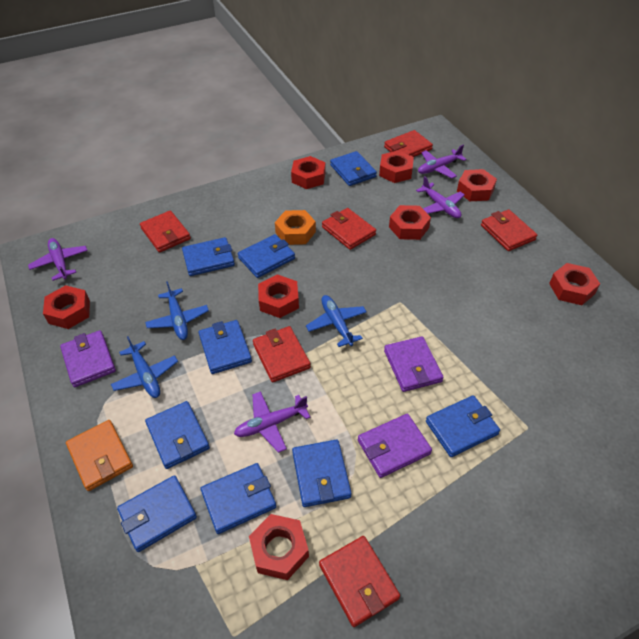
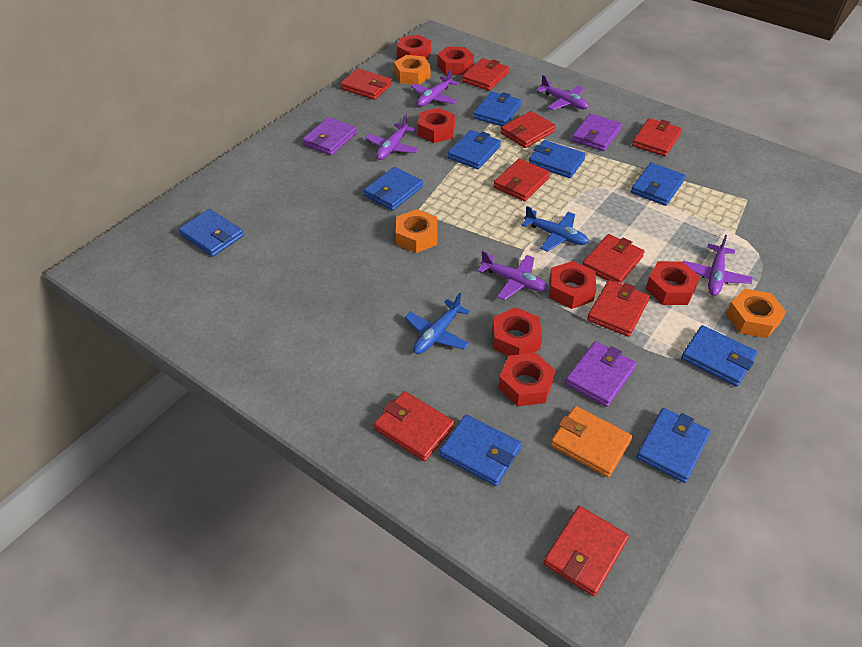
blue plane: [111,336,178,398] [145,281,209,340] [306,295,367,347] = 3 -> [405,293,470,354] [522,206,589,252] = 2
orange nut: [275,210,316,245] = 1 -> [394,55,431,85] [396,209,437,253] [726,289,786,338] = 3
purple plane: [28,238,88,281] [234,391,310,453] [416,176,465,218] [418,145,467,178] = 4 -> [365,115,419,160] [411,69,459,107] [477,251,548,300] [537,75,588,110] [683,235,753,296] = 5
red nut: [43,285,90,329] [249,514,309,580] [258,274,299,318] [291,156,325,189] [379,150,414,183] [389,205,431,240] [457,169,497,201] [549,263,600,305] = 8 -> [397,35,431,61] [418,108,455,143] [437,46,474,75] [492,307,542,356] [498,353,555,406] [549,261,596,309] [645,261,700,305] = 7
red wallet: [140,211,191,253] [253,326,311,382] [319,536,400,627] [322,208,376,250] [384,130,433,157] [481,209,537,251] = 6 -> [340,68,392,100] [374,391,455,461] [462,58,509,91] [493,159,550,201] [501,111,556,148] [543,506,629,596] [583,234,645,284] [587,280,650,337] [632,118,682,156] = 9

